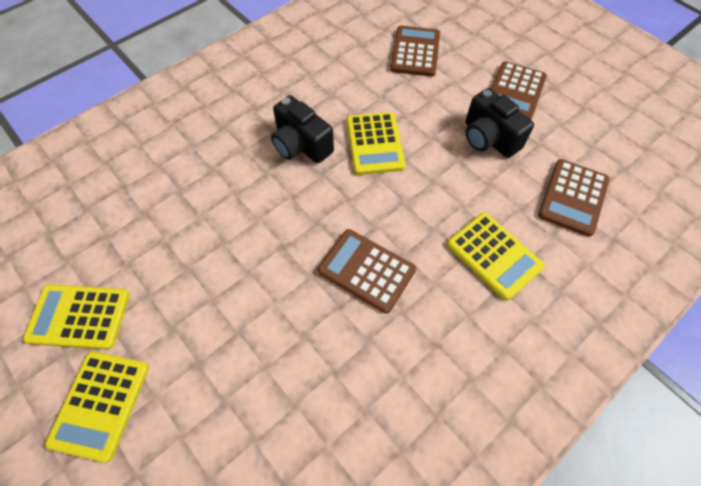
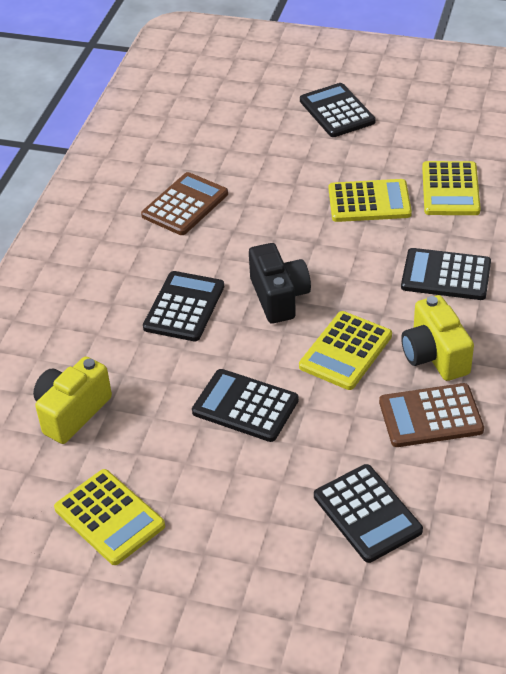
black calculator: none = 0 -> [143,271,224,341] [192,369,299,442] [300,83,376,137] [314,464,423,563] [401,248,491,300] = 5
black camera: [271,95,334,163] [465,88,534,158] = 2 -> [249,243,311,324] = 1
brown calculator: [318,229,416,314] [390,26,440,77] [491,61,547,120] [538,159,609,237] = 4 -> [141,172,228,235] [379,383,484,447] = 2
yellow camera: none = 0 -> [33,356,112,444] [401,295,474,381] = 2

